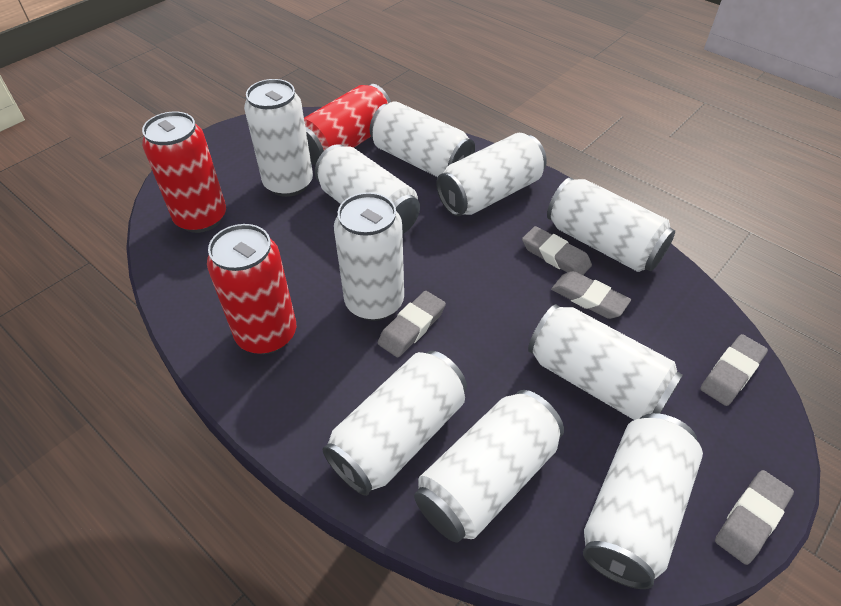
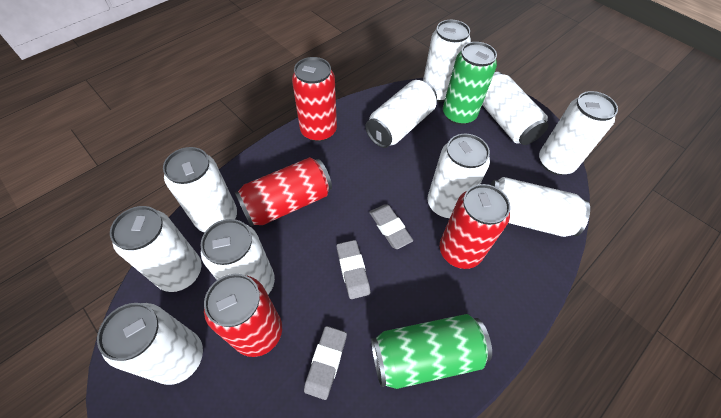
green can: none = 0 -> [371,314,492,389] [443,42,497,125] = 2
grey eraser: [378,291,446,357] [522,226,592,275] [551,271,631,319] [700,334,768,406] [715,470,794,565] = 5 -> [304,326,347,400] [337,240,370,299] [369,204,413,249] = 3
red can: [142,112,226,233] [207,224,296,354] [304,84,391,165] = 3 -> [204,274,282,357] [235,157,332,226] [292,57,337,142] [440,184,511,269] = 4

